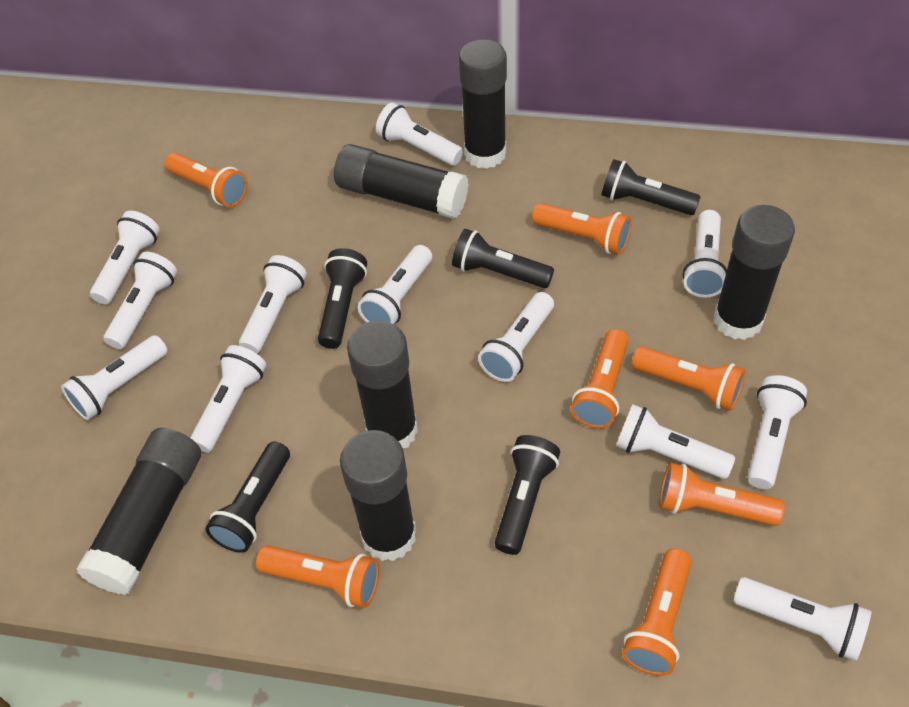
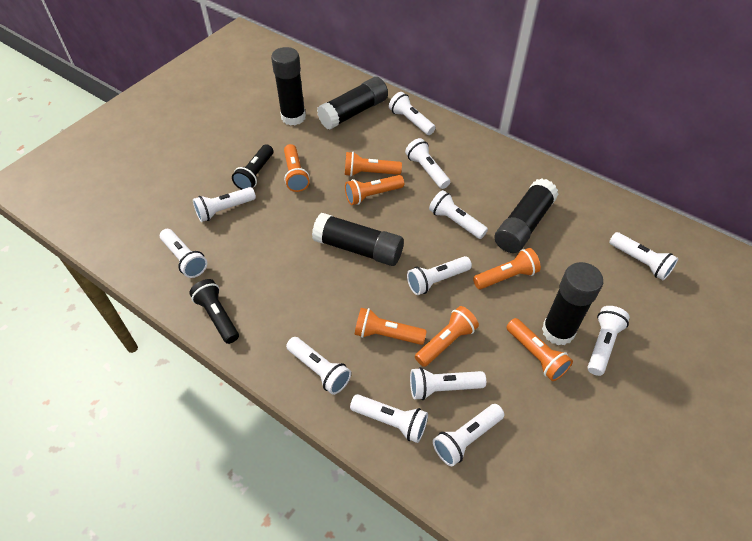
black flashlight: [205,442,290,553] [318,248,367,349] [452,229,554,288] [495,435,560,555] [601,159,701,215] = 5 -> [189,279,239,344] [232,144,273,190] = 2
black glue stick: [77,428,201,595] [334,144,469,219] [340,430,416,561] [347,321,418,448] [459,39,507,169] [714,205,795,340] = 6 -> [271,47,306,126] [312,213,404,266] [317,77,388,130] [495,178,559,253] [542,262,603,345] = 5

